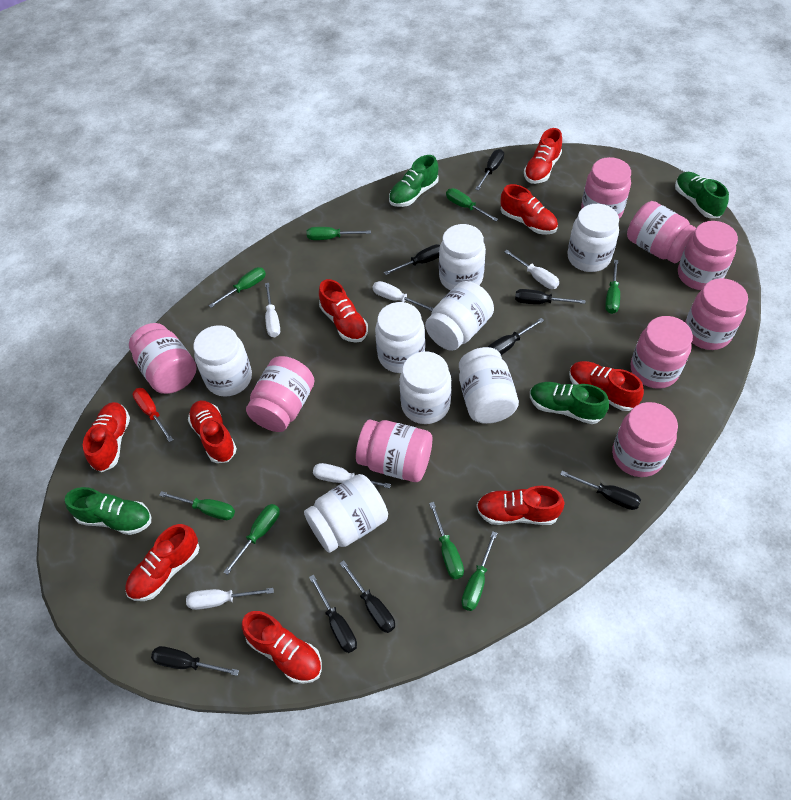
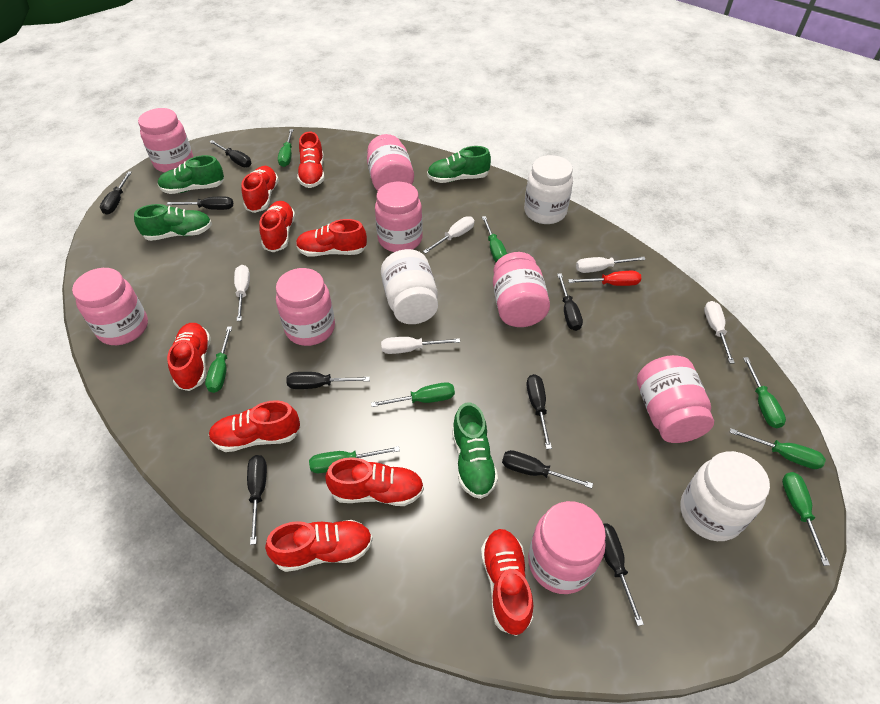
black screwdriver: [151,646,239,676] [309,574,357,653] [340,560,395,633] [384,244,440,275] [475,149,504,190] [488,318,544,355] [515,289,585,304] [560,471,641,510] = 8 -> [100,171,132,215] [167,197,233,210] [209,140,251,167] [247,455,267,545] [286,372,370,389] [502,450,593,489] [527,374,552,449] [557,273,583,331] [603,523,644,626] = 9
pink jar: [129,323,197,394] [246,356,315,432] [356,419,432,482] [581,157,631,219] [612,402,678,477] [627,201,696,263] [631,316,693,389] [678,221,738,290] [685,278,748,350] = 9 -> [72,268,148,345] [138,108,193,172] [276,268,335,346] [367,134,414,191] [375,182,423,252] [493,252,550,327] [528,501,606,594] [637,355,714,443] = 8
white jar: [193,325,252,397] [304,474,388,553] [375,302,425,373] [400,352,451,424] [425,281,494,351] [439,224,486,290] [459,347,519,424] [567,204,619,272] = 8 -> [381,249,438,324] [524,155,573,224] [680,451,770,541] = 3

